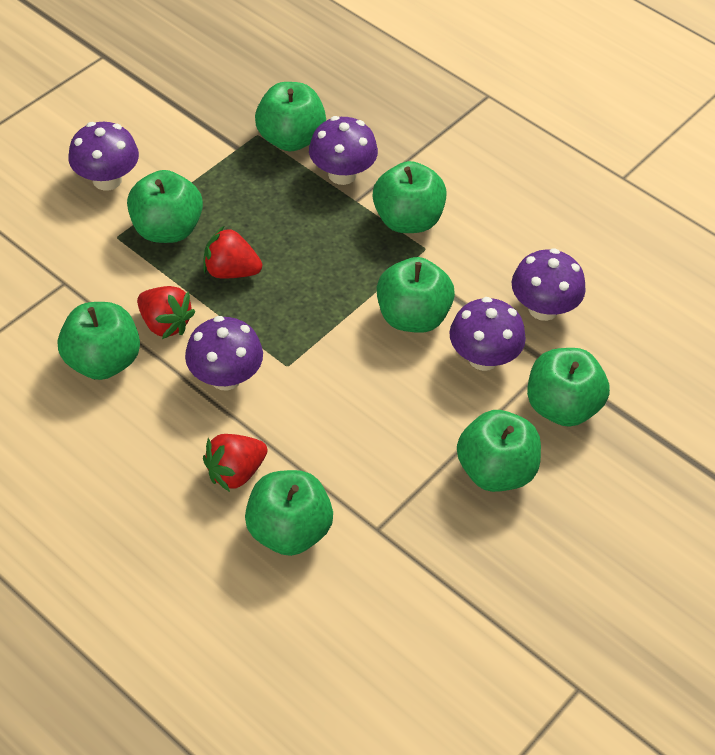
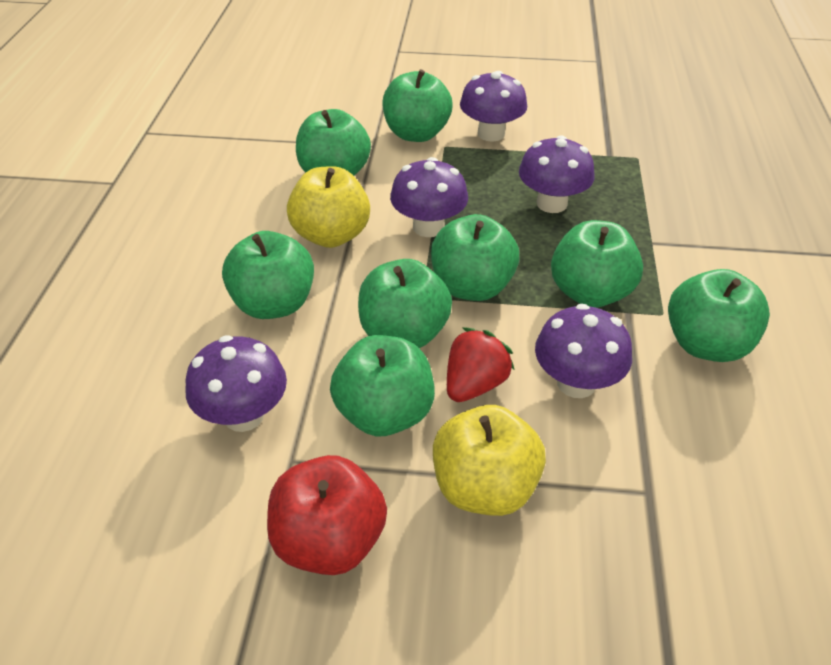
red apple: none = 0 -> [267,455,387,575] = 1
red strawberry: [137,286,195,339] [203,226,262,278] [203,434,268,492] = 3 -> [447,327,514,402] = 1
yellow apple: none = 0 -> [287,166,370,248] [433,405,546,516] = 2

